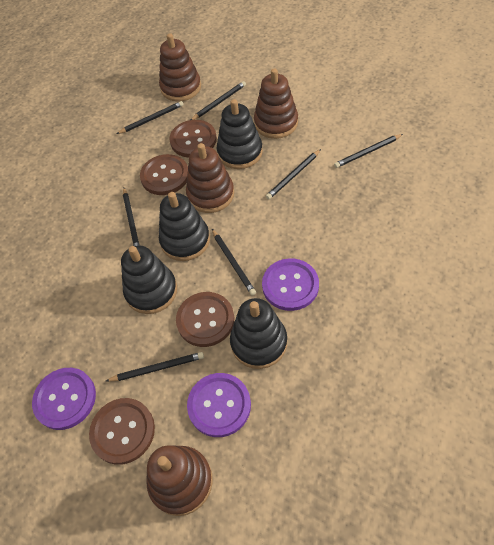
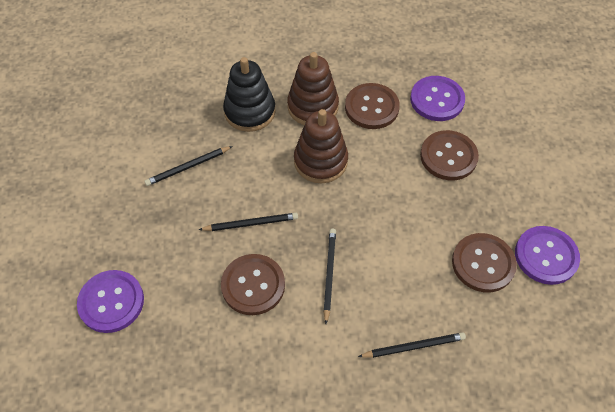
black pencil: [106,352,204,382] [117,101,184,134] [123,188,140,246] [191,81,246,120] [212,229,256,295] [266,149,321,199] [334,134,403,168] = 7 -> [144,146,233,186] [198,213,298,231] [323,229,336,324] [358,332,466,358] = 4
black stacking toy: [121,246,177,314] [159,192,210,261] [217,99,263,169] [230,298,287,369] = 4 -> [223,57,276,132] = 1
brown stacking toy: [147,445,213,516] [159,33,201,101] [186,143,234,213] [254,68,298,139] = 4 -> [287,52,339,125] [294,109,348,183] = 2

